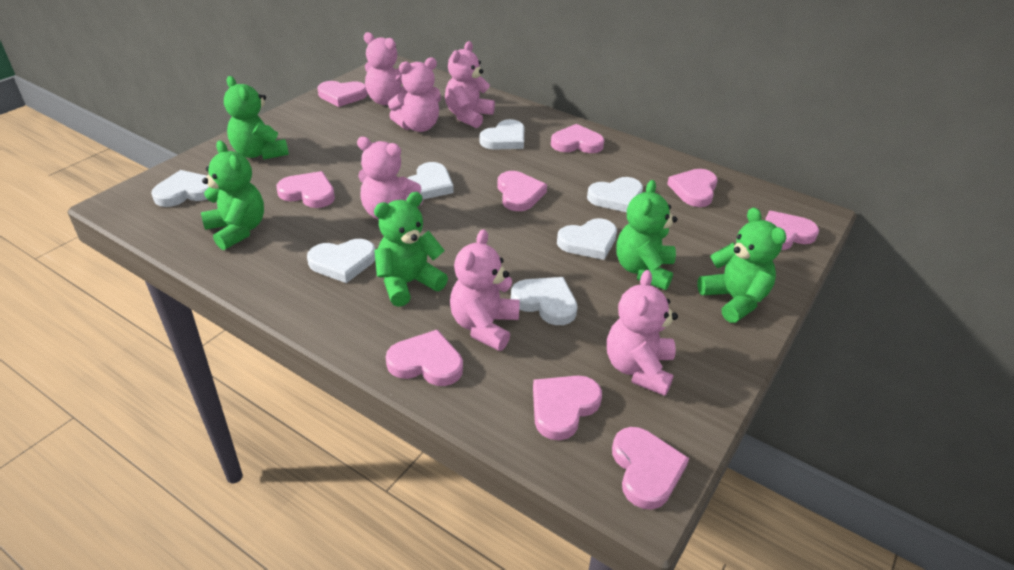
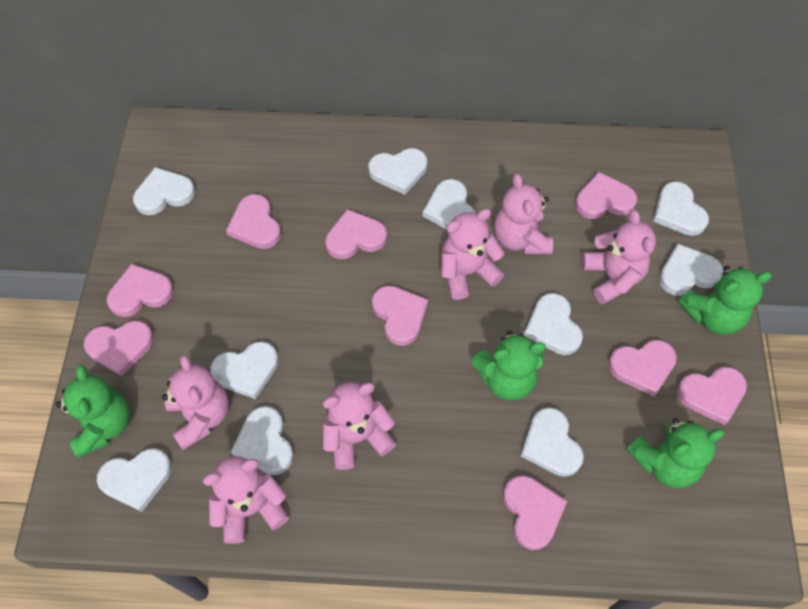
green teddy bear: [201,140,264,250] [224,76,289,160] [374,192,448,307] [616,180,677,290] [697,207,786,323] = 5 -> [56,364,130,458] [472,330,546,401] [627,418,724,488] [678,266,772,335] = 4
white heart: [151,170,209,207] [307,239,375,283] [408,162,454,200] [479,119,524,150] [511,277,577,325] [557,218,617,260] [587,177,643,212] = 7 -> [97,448,172,512] [133,167,195,215] [210,341,278,399] [231,406,293,475] [369,148,427,195] [423,179,475,229] [521,407,584,477] [524,293,583,355] [653,181,709,236] [659,244,724,296] = 10

